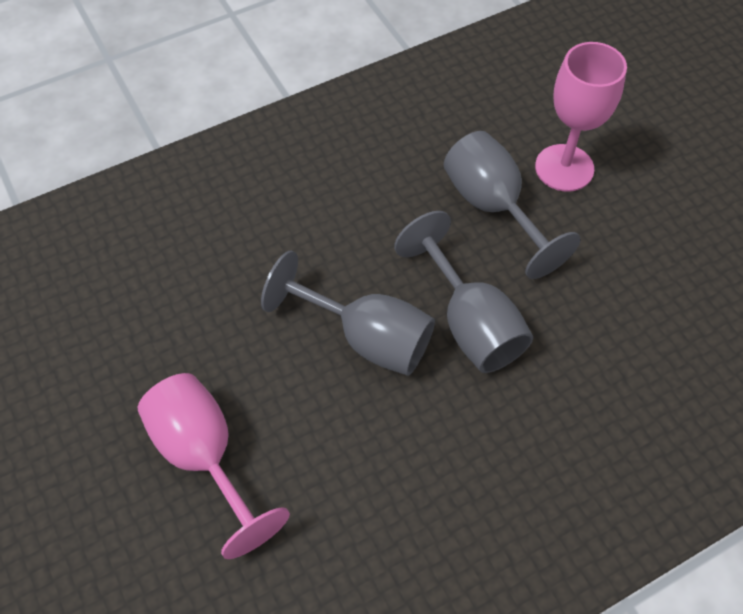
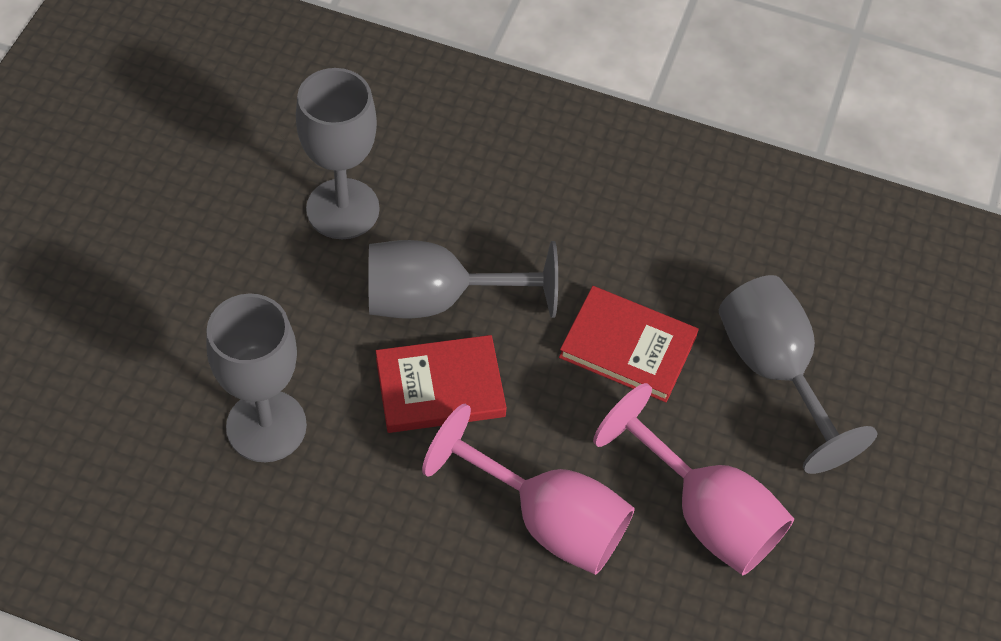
grey goblet: [261,251,435,376] [394,211,533,373] [444,131,581,279] = 3 -> [206,294,307,462] [296,68,380,239] [368,240,558,318] [719,275,877,474] = 4
red book: none = 0 -> [376,335,507,433] [559,286,699,402] = 2

